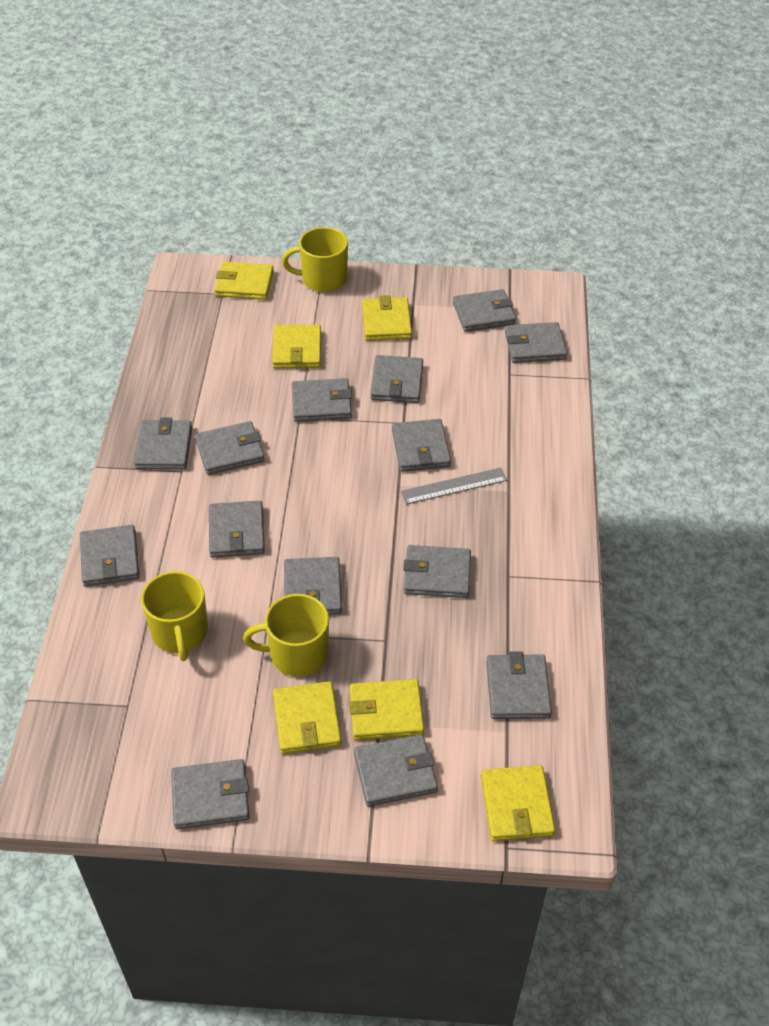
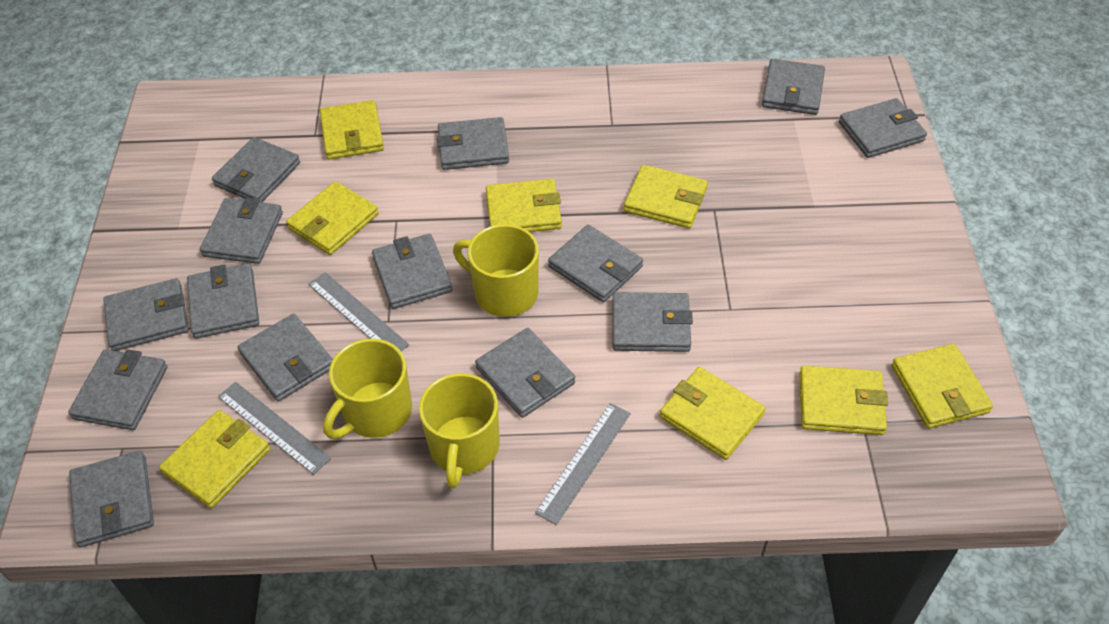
grey ruler: [401,468,507,504] = 1 -> [218,382,331,475] [308,272,409,351] [535,403,631,525] = 3
yellow wallet: [214,262,274,300] [272,325,321,368] [273,681,341,754] [349,679,424,740] [362,295,412,341] [481,765,555,841] = 6 -> [159,410,270,508] [286,181,379,255] [320,100,384,160] [486,179,562,232] [624,165,708,228] [659,367,766,460] [799,365,888,435] [892,344,993,429] = 8

